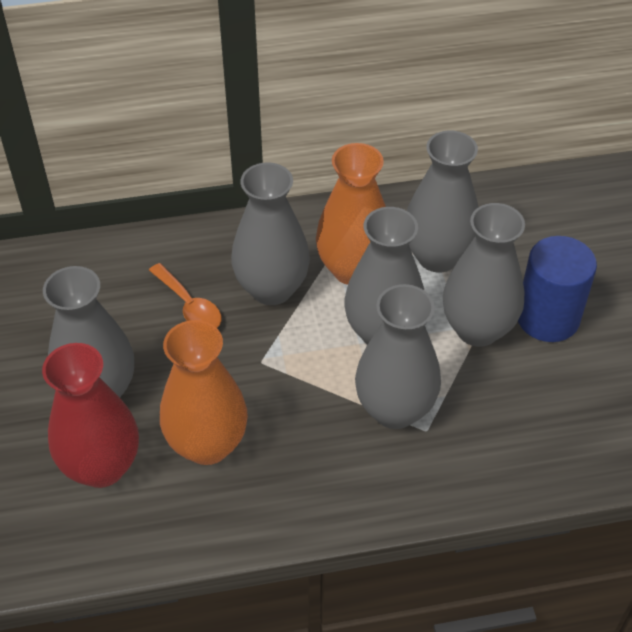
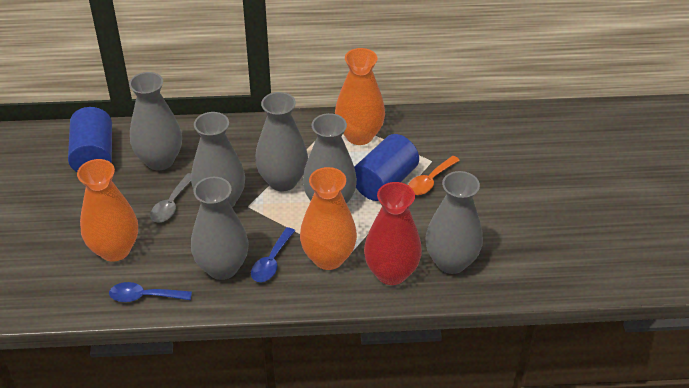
blue cylinder: [518,236,597,342] = 1 -> [68,107,112,172] [354,134,419,201] = 2
blue spoon: none = 0 -> [109,282,192,302] [251,227,295,282] = 2
grey spoon: none = 0 -> [150,173,191,222] = 1
orange vase: [160,320,248,465] [316,143,386,285] = 2 -> [77,159,138,262] [300,167,357,270] [335,48,385,145] = 3

